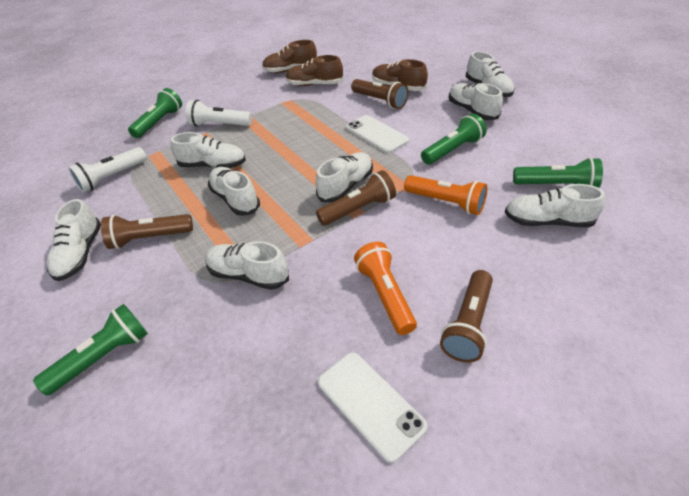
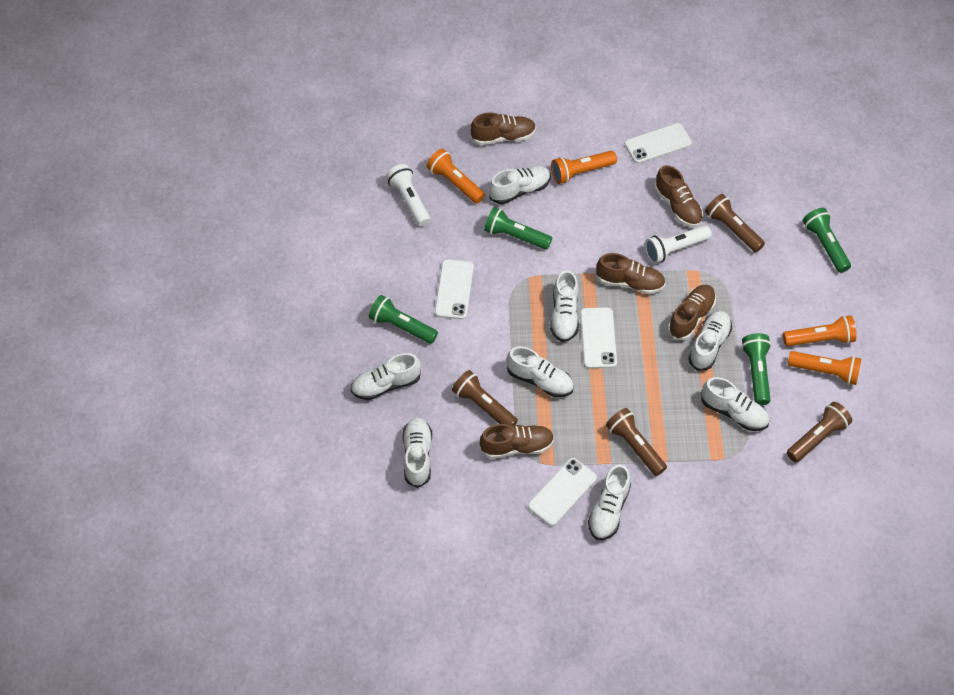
brown shoe: [262,40,317,73] [286,55,344,86] [372,59,428,91] = 3 -> [471,112,536,145] [480,424,554,459] [595,253,666,294] [654,165,703,227] [668,285,716,340] = 5
orange flashlight: [354,242,417,335] [404,175,488,215] = 2 -> [427,149,485,204] [551,151,617,184] [783,315,856,346] [787,351,861,385] = 4
white phone: [318,353,428,463] [346,115,409,153] = 2 -> [435,259,474,319] [528,458,597,526] [580,307,617,369] [625,123,692,164] = 4

